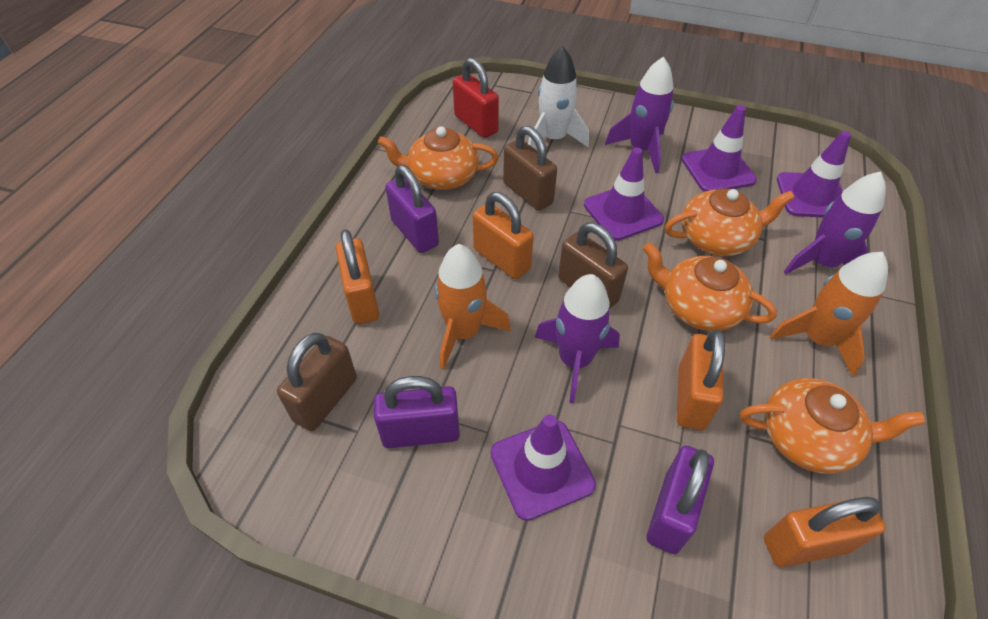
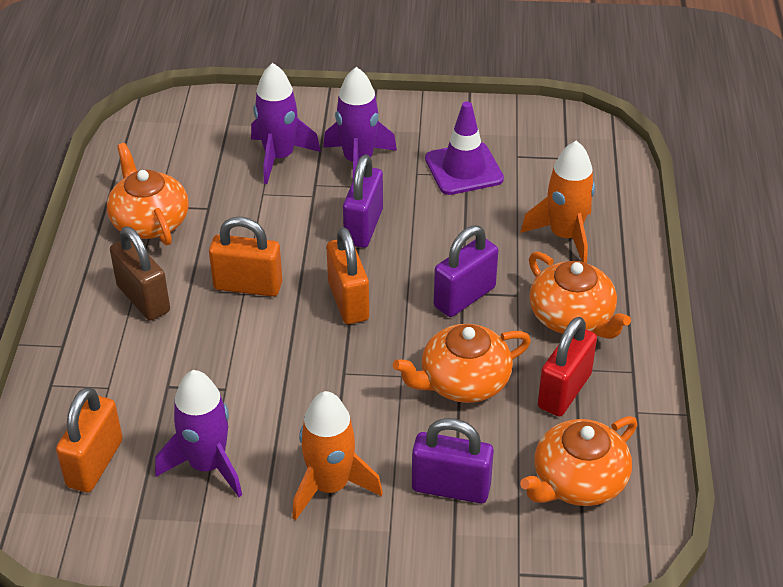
brown padlock: [277,333,357,431] [503,126,557,211] [558,222,628,309] = 3 -> [110,226,170,321] = 1
orange padlock: [336,229,379,324] [473,192,534,279] [677,330,725,430] [764,497,886,567] = 4 -> [56,387,123,492] [209,217,282,297] [327,227,369,324] = 3
purple traffic cone: [491,414,596,521] [584,147,664,241] [681,105,757,192] [777,131,851,218] = 4 -> [425,101,504,195] = 1
white rocket: [528,46,589,148] = 1 -> none = 0

